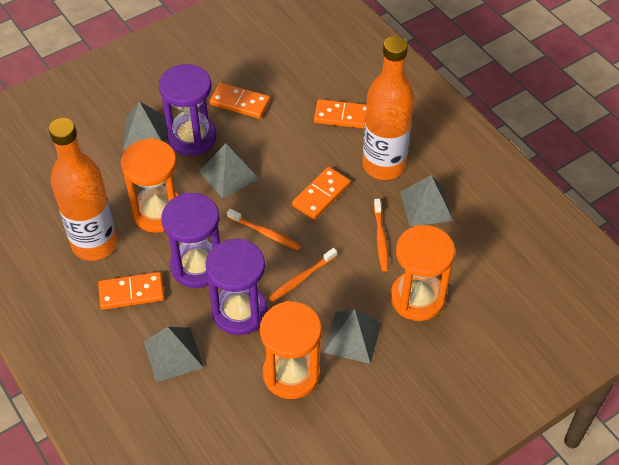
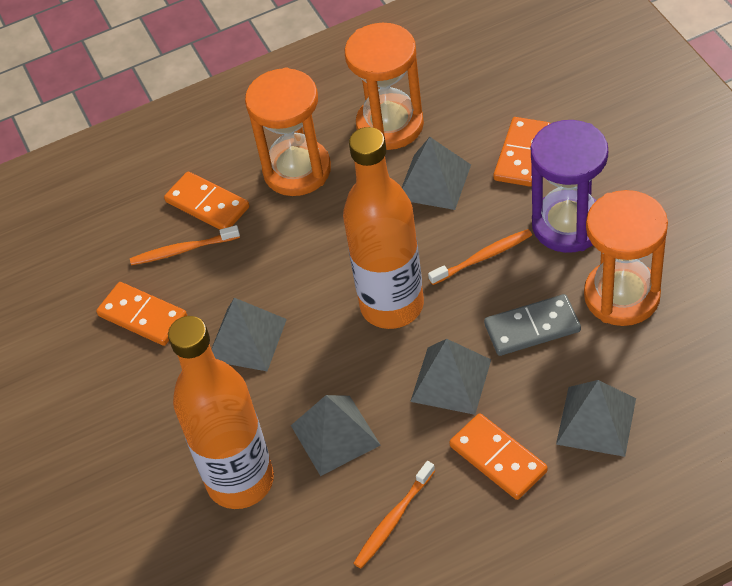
grey domino: none = 0 -> [484,294,581,356] = 1
purple hourglass: [159,64,217,156] [161,193,220,288] [205,239,268,335] = 3 -> [531,120,608,253] = 1

